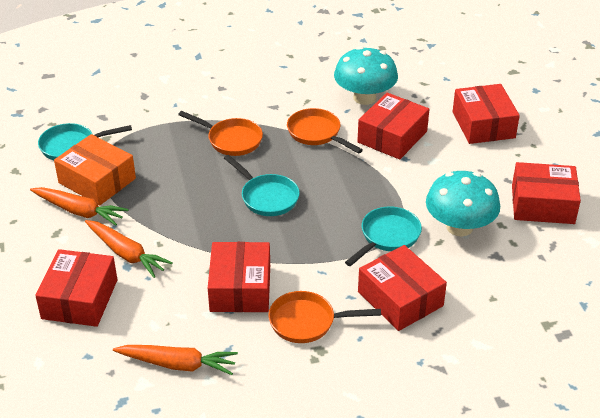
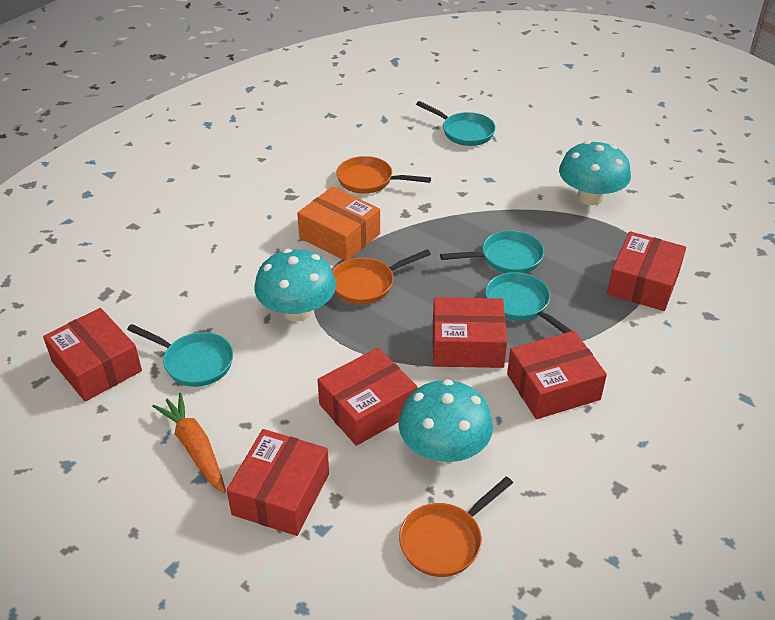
orange carrot: [30,187,128,226] [85,220,173,278] [113,345,238,375] = 3 -> [152,393,226,493] = 1
turquoise mushroom: [334,47,398,105] [426,171,500,236] = 2 -> [254,249,336,322] [399,379,493,463] [559,141,631,205] = 3
turquoise pan: [38,123,132,160] [224,155,300,216] [345,206,422,266] = 3 -> [127,324,233,387] [416,101,496,146] [440,230,544,273] [485,272,572,333] = 4

